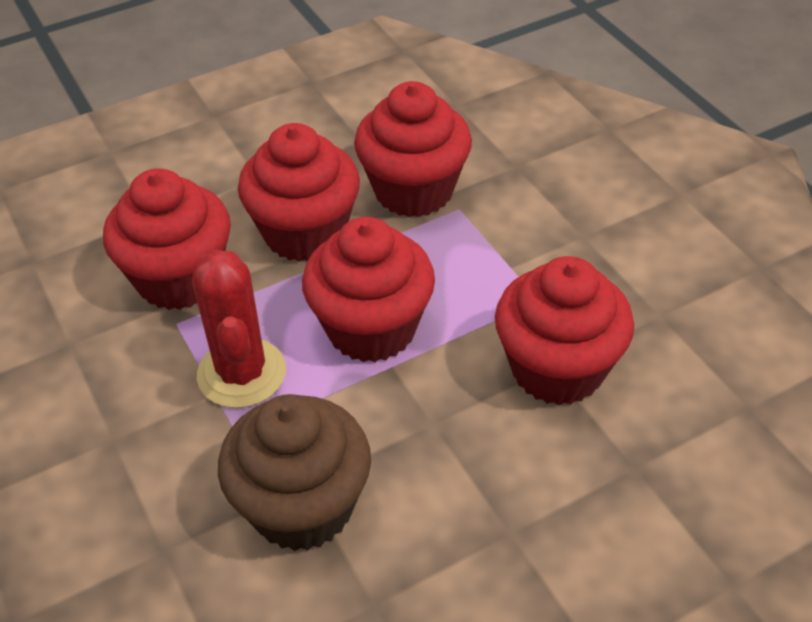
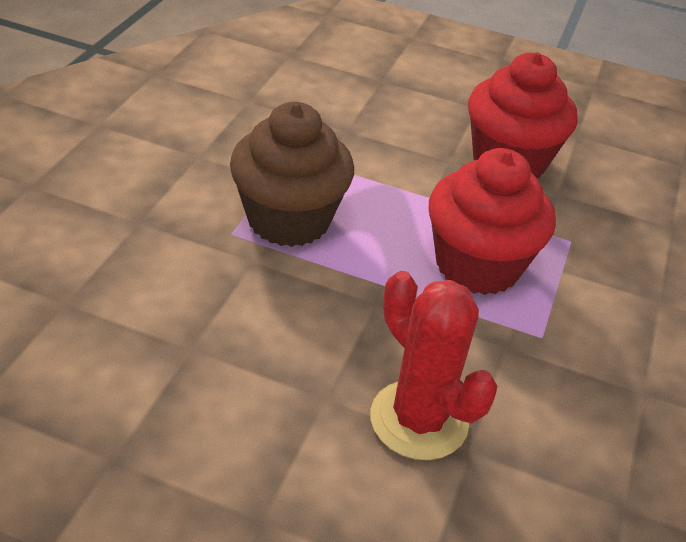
red cupcake: [103,168,231,310] [238,123,360,262] [302,217,435,363] [354,81,472,217] [495,256,634,405] = 5 -> [429,148,556,295] [468,52,578,178] = 2

